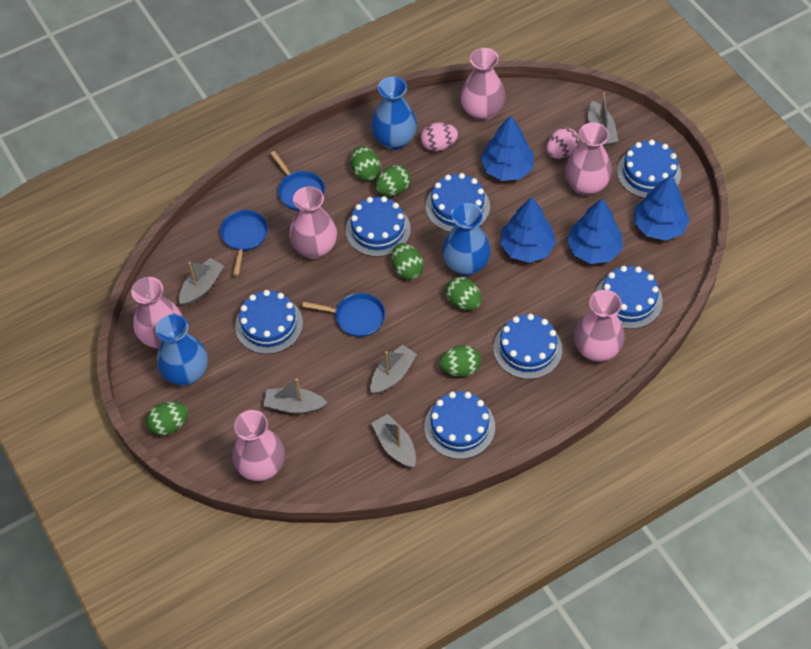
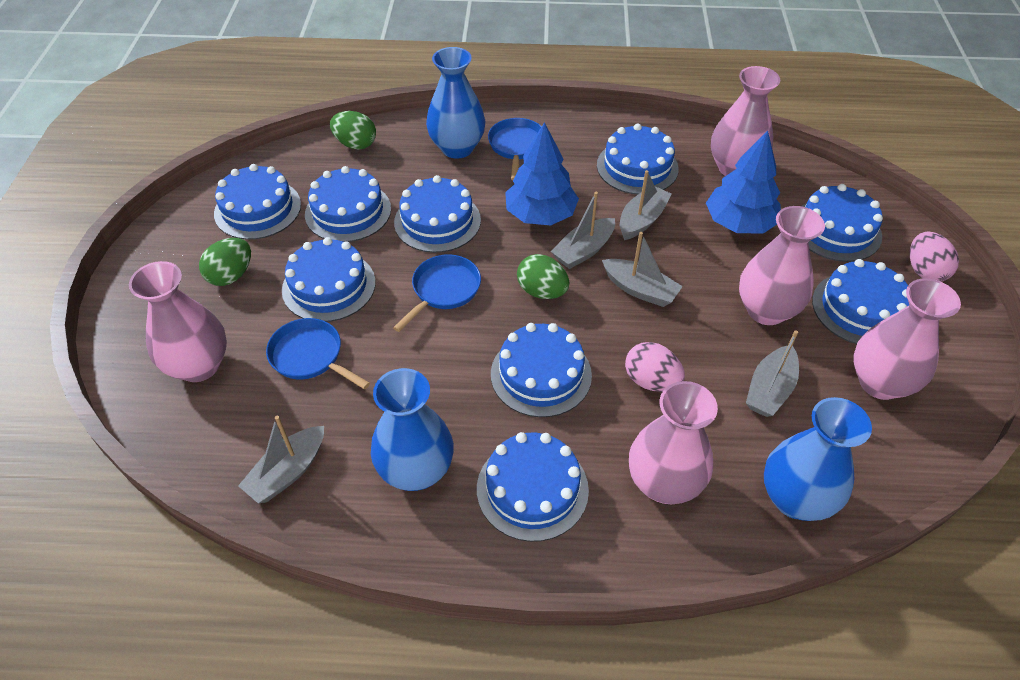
blue cake: [235,290,303,354] [346,196,411,257] [424,392,495,459] [426,173,490,232] [493,314,562,379] [596,266,663,329] [617,140,681,198] = 7 -> [214,164,301,240] [282,237,376,322] [305,166,391,242] [394,175,481,253] [477,432,589,542] [491,323,592,417] [597,124,679,195] [802,184,883,262] [812,259,909,344] = 9
blue tree: [480,115,534,181] [500,197,556,263] [567,198,623,264] [634,174,690,241] = 4 -> [505,122,579,225] [706,131,781,234] = 2
green egg: [146,402,188,436] [351,146,381,181] [375,165,411,196] [392,243,424,280] [439,345,481,377] [446,277,482,310] = 6 -> [199,238,251,286] [330,111,376,150] [517,254,569,299] = 3
pink vase: [131,277,183,348] [232,410,285,481] [289,186,337,259] [460,48,505,122] [565,122,612,196] [574,290,625,362] = 6 -> [129,261,227,382] [629,381,718,504] [711,66,781,176] [739,206,825,325] [854,278,961,400] = 5

